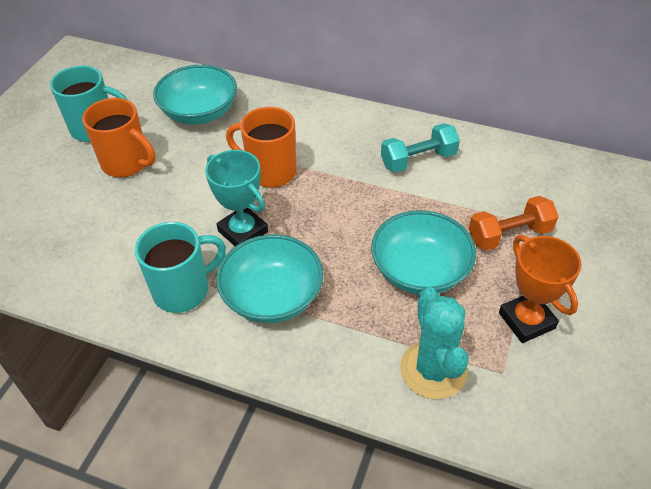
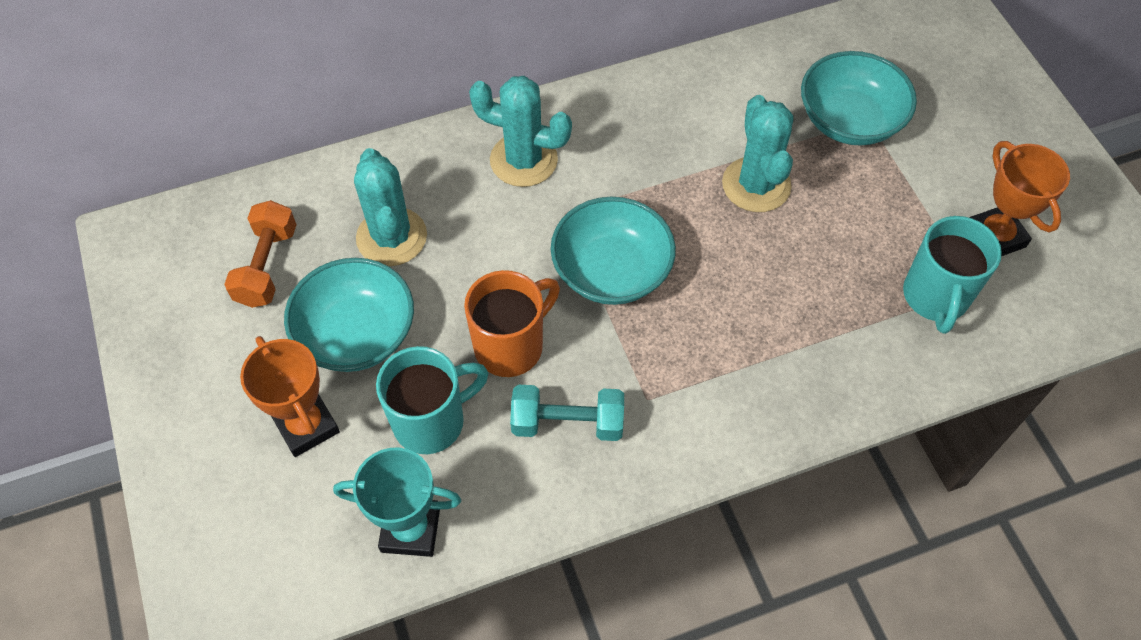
orange mug: [82,98,156,178] [226,107,296,188] = 2 -> [464,270,560,377] = 1
orange trophy: [499,235,582,343] = 1 -> [240,336,340,457] [969,141,1070,256] = 2
turquoise cactus: [400,287,469,399] = 1 -> [354,148,427,266] [469,76,572,187] [722,95,793,212] = 3

